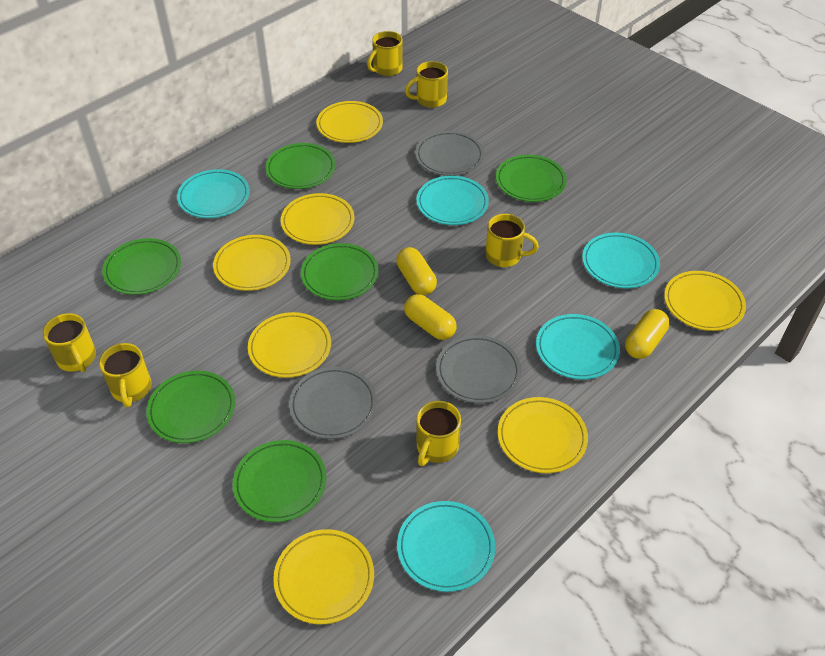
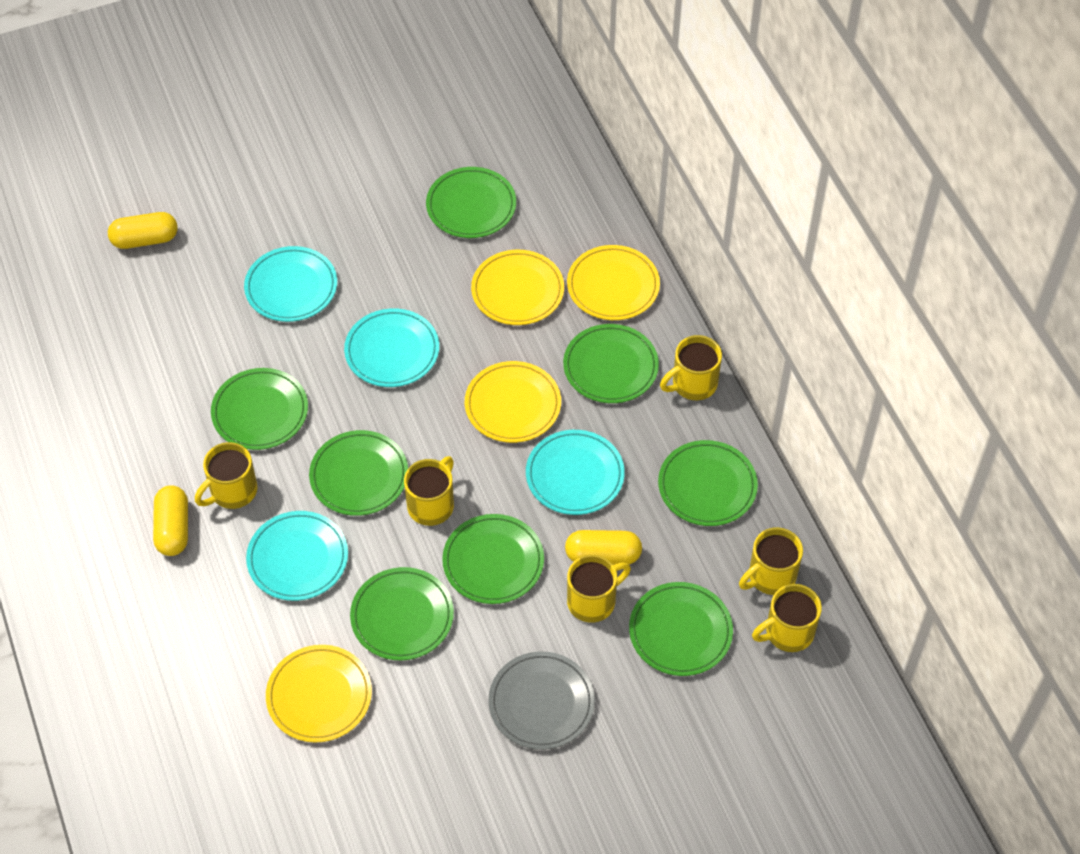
green plate: [102,238,181,295] [146,371,235,443] [233,440,327,522] [266,143,336,189] [301,243,379,300] [496,155,567,202] = 6 -> [211,368,308,450] [309,430,408,516] [350,567,454,660] [426,167,516,238] [442,514,544,604] [563,324,659,403] [629,582,733,676] [658,440,758,526] = 8
grey plate: [289,367,377,439] [415,131,484,176] [436,335,521,403] = 3 -> [488,651,595,750] = 1
turquoise plate: [177,169,250,218] [397,501,495,592] [416,176,489,225] [536,314,620,380] [582,233,660,288] = 5 -> [244,246,337,322] [246,511,348,601] [344,308,439,387] [526,430,625,515] = 4
yellow plate: [213,235,291,291] [248,312,331,378] [273,529,374,624] [281,193,354,245] [316,101,383,143] [498,397,588,473] [664,271,746,331] = 7 -> [266,645,372,742] [465,361,561,443] [471,250,564,325] [567,245,660,320] = 4

